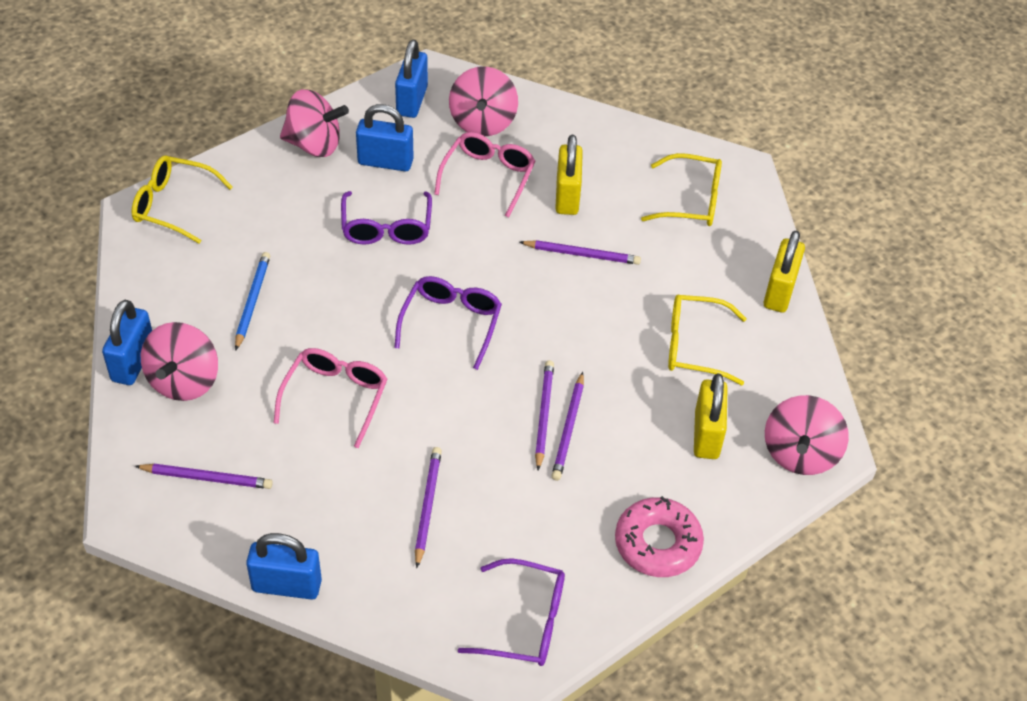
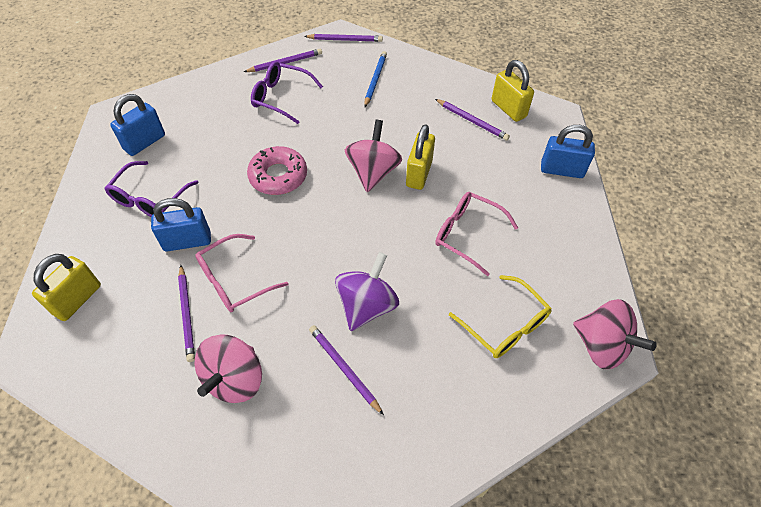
blue padlock: [102,300,152,385] [246,533,322,600] [356,104,414,171] [395,40,428,118] = 4 -> [110,94,165,156] [151,198,211,251] [541,125,595,178] = 3
pink spinning top: [141,322,218,401] [280,89,349,157] [449,66,518,136] [765,395,849,475] = 4 -> [195,334,262,403] [345,120,402,192] [573,299,657,369] = 3
purple glasses: [341,191,432,245] [394,276,502,370] [457,558,565,666] = 3 -> [104,161,199,217] [251,61,323,124] = 2
purple spinning top: none = 0 -> [335,252,399,331] = 1
yellow glasses: [131,155,233,244] [641,153,722,226] [668,294,747,386] = 3 -> [449,275,552,358] = 1

